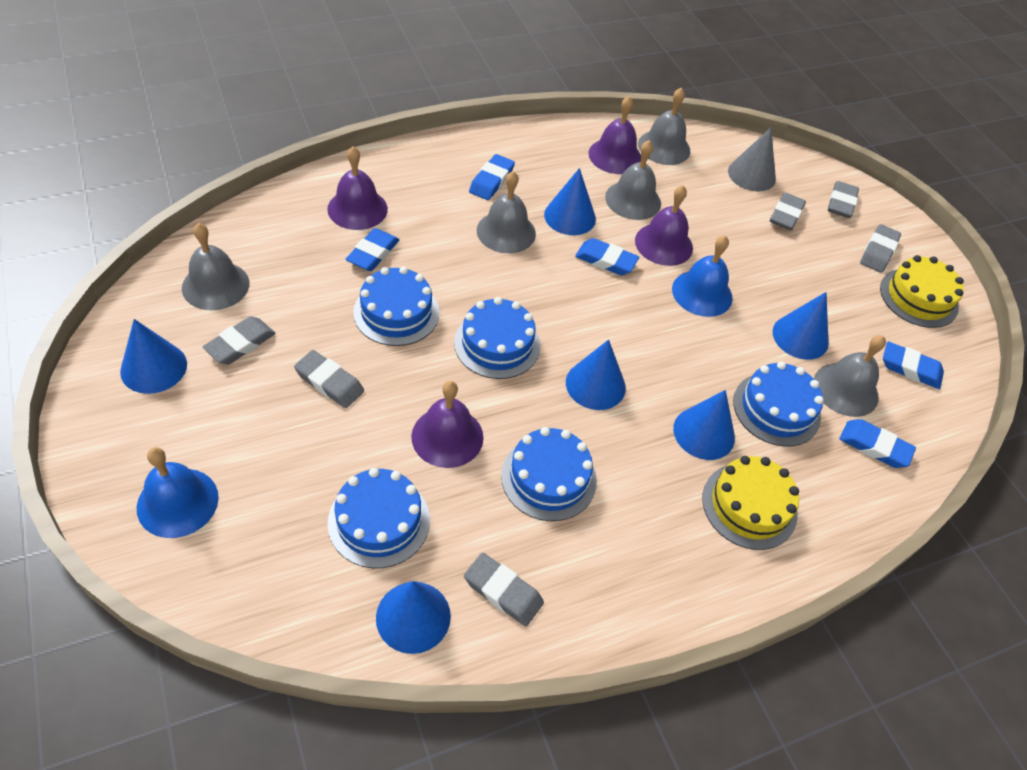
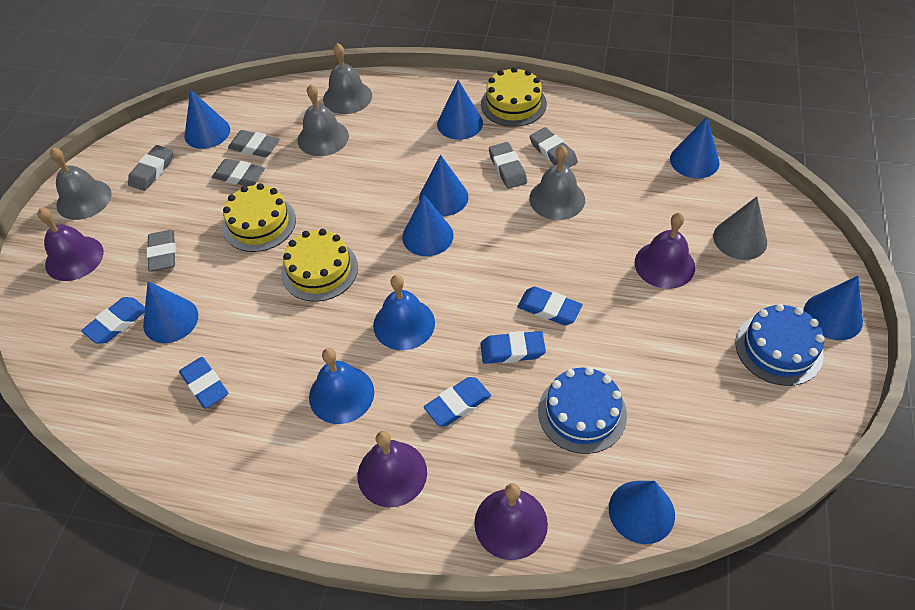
blue cake: [328,468,430,568] [353,267,439,346] [454,297,540,379] [501,427,597,521] [733,361,824,446] = 5 -> [538,367,627,454] [735,303,824,386] = 2
blue cone: [120,319,187,394] [376,581,451,654] [544,168,596,235] [566,340,626,410] [673,390,735,460] [773,292,829,360] = 6 -> [143,281,198,343] [185,90,230,149] [402,194,454,256] [419,155,469,216] [437,80,483,140] [609,481,675,544] [670,117,720,179] [804,276,863,340] = 8
grey bell: [182,223,249,310] [477,171,536,253] [605,140,661,220] [638,88,690,165] [814,335,886,417] = 5 -> [50,148,112,220] [297,84,349,156] [323,43,372,114] [529,146,585,220] = 4
yellow cake: [702,456,799,550] [880,255,964,328] = 2 -> [223,183,296,252] [281,229,358,302] [481,67,547,127] = 3

